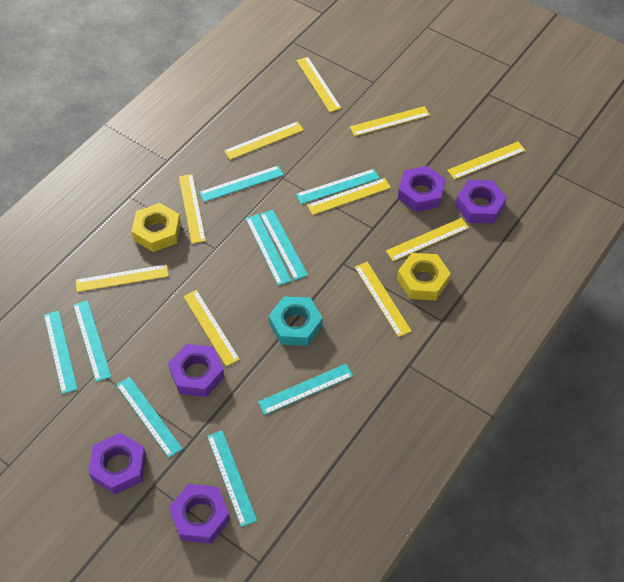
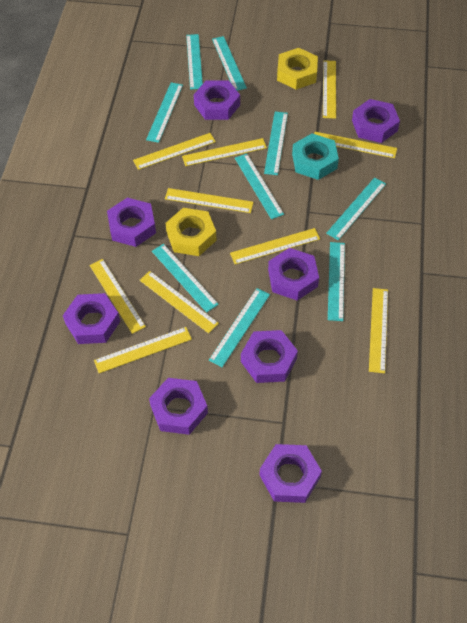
purple nut: [88,433,146,494] [168,344,224,397] [169,484,230,544] [398,166,446,212] [455,180,507,223] = 5 -> [63,293,120,344] [107,198,156,247] [149,378,208,435] [194,81,240,120] [241,330,298,383] [260,444,322,503] [268,248,319,301] [352,99,400,143] = 8

